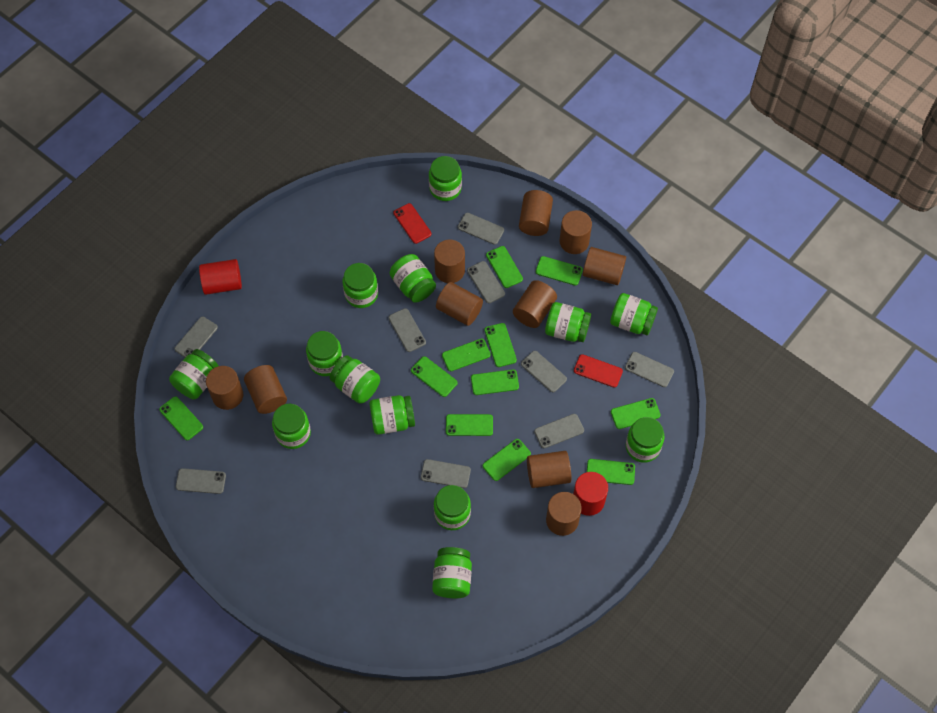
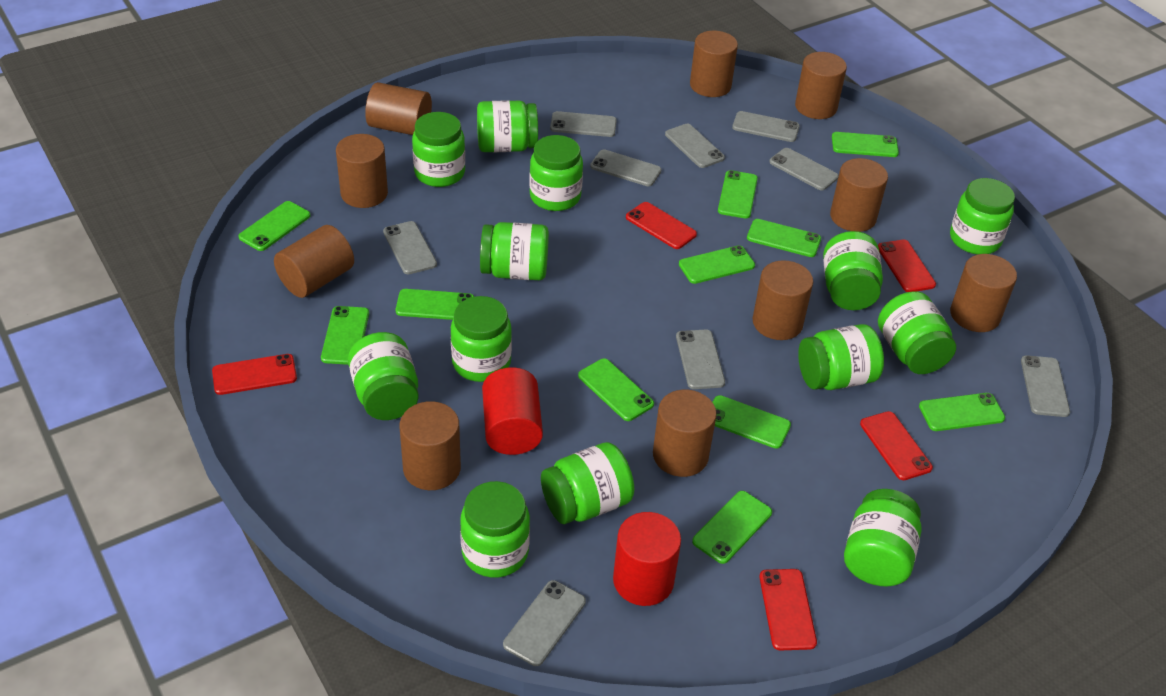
red phone: [394,203,432,244] [574,354,623,388] = 2 -> [212,354,297,395] [626,202,697,249] [759,569,817,651] [860,411,933,480] [878,240,936,292] = 5

